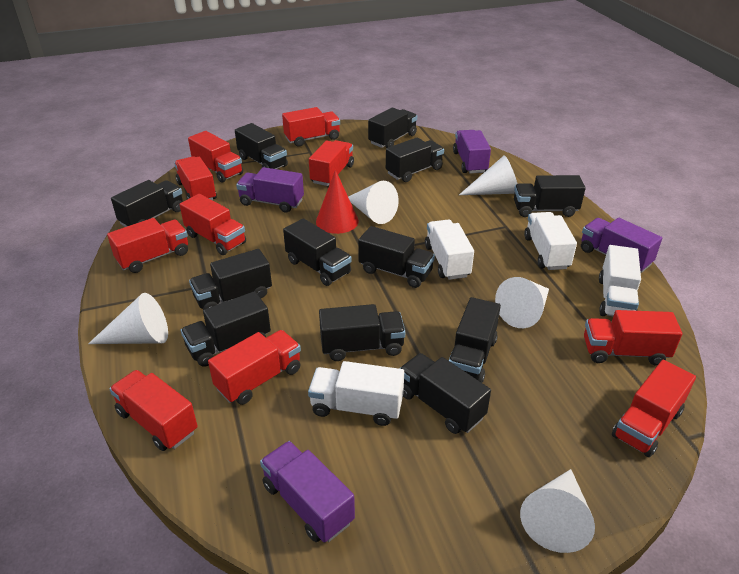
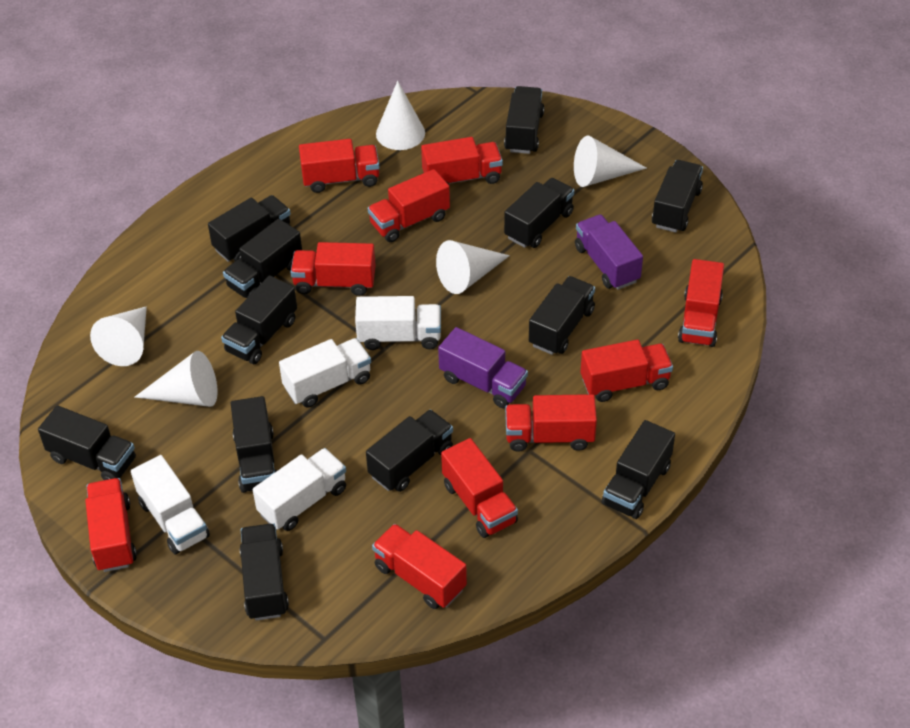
purple truck: [236,167,304,212] [260,441,355,542] [453,130,491,174] [581,218,662,273] = 4 -> [438,327,528,408] [575,214,643,290] = 2
red cone: [316,170,359,234] = 1 -> none = 0

